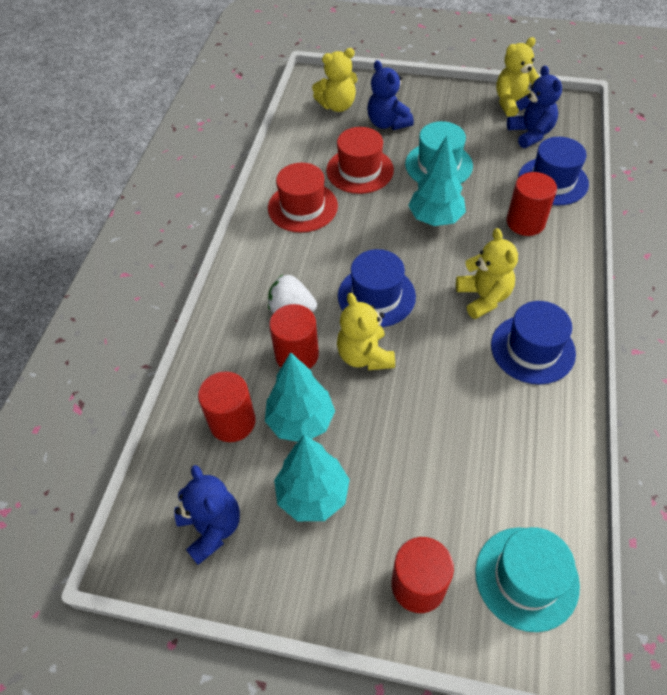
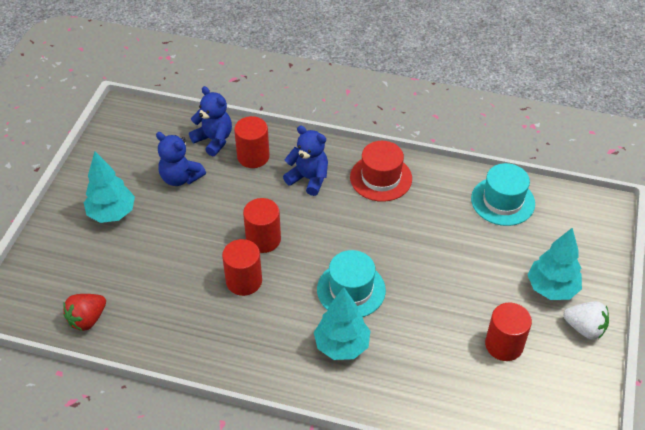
blue hat: [338,249,416,327] [491,301,576,385] [518,137,589,206] = 3 -> none = 0
red hat: [268,163,338,233] [326,127,394,194] = 2 -> [350,141,412,202] = 1
red strawberry: none = 0 -> [63,294,106,331] = 1
yellow teddy bear: [312,48,357,112] [337,293,395,370] [456,228,518,319] [496,37,539,117] = 4 -> none = 0

